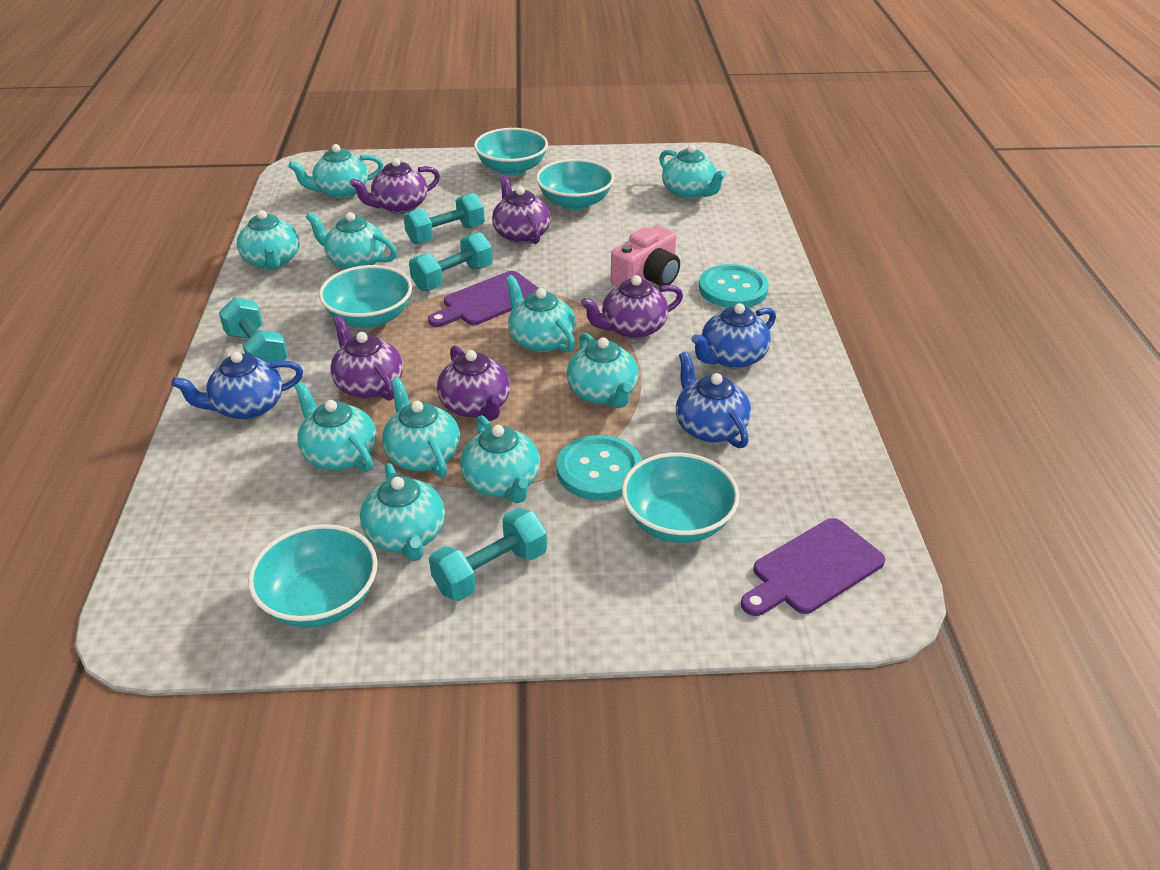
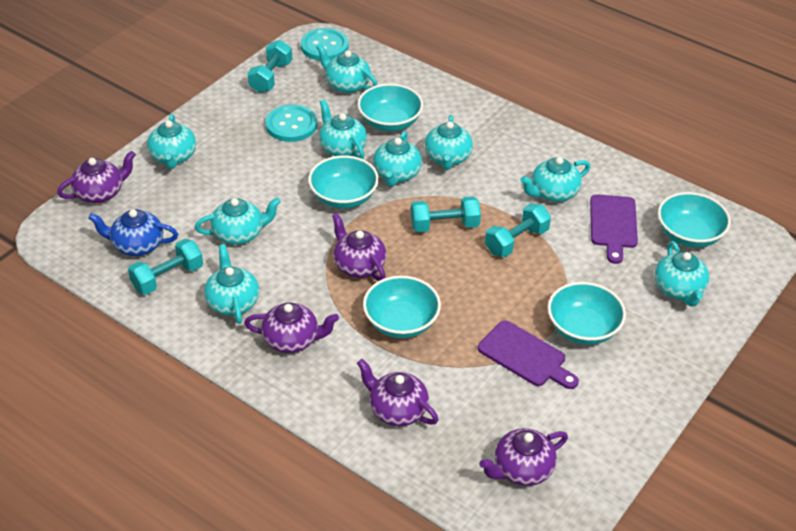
blue teapot: [172,351,303,419] [676,352,751,448] [691,303,776,368] = 3 -> [88,209,178,256] = 1
pink camera: [611,225,680,286] = 1 -> none = 0
turquoise teapot: [237,210,299,270] [288,144,383,199] [294,382,376,472] [306,212,397,269] [360,463,445,561] [382,377,460,478] [460,415,540,503] [506,275,576,353] [567,333,639,408] [659,145,726,199] = 10 -> [147,114,196,169] [195,198,281,245] [204,244,259,324] [316,44,378,93] [319,100,367,159] [373,131,422,187] [425,115,473,170] [520,157,590,202] [655,241,709,307] = 9

